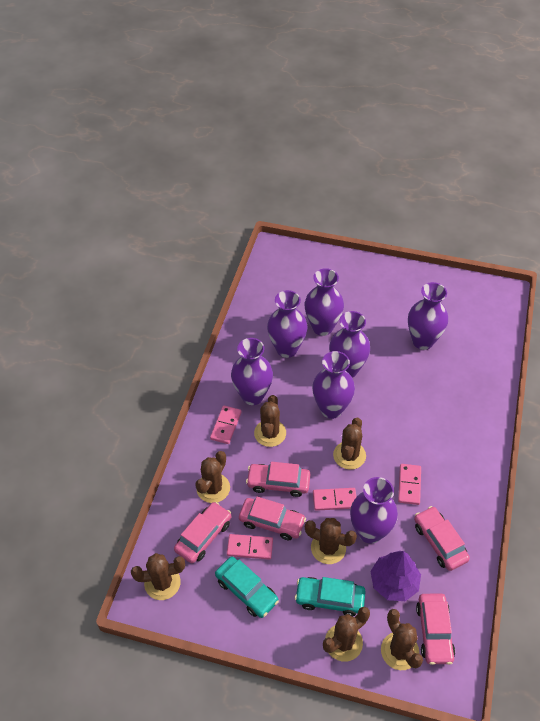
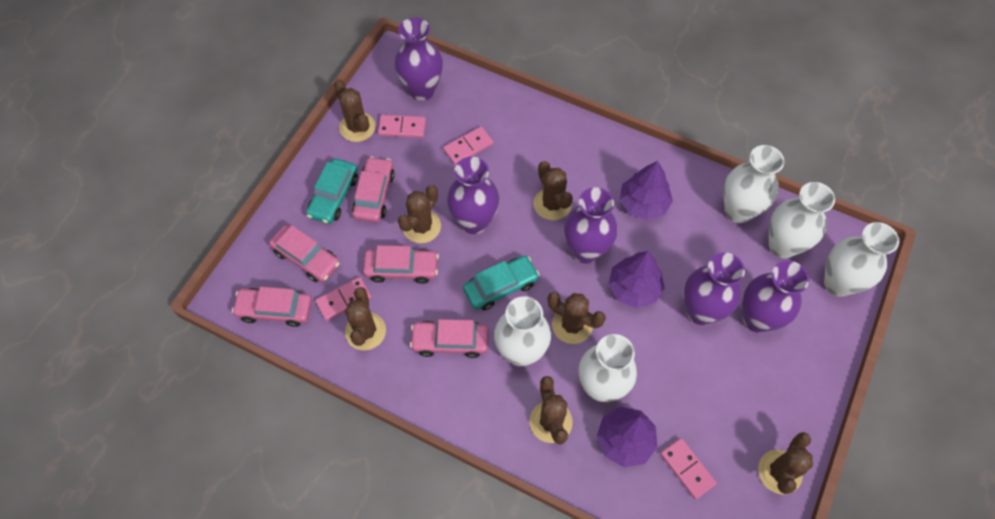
purple tree: [370,551,421,601] = 1 -> [597,407,657,467] [608,251,665,308] [620,161,673,220] = 3
purple vase: [231,338,273,405] [267,290,308,358] [305,268,344,336] [312,351,355,419] [329,311,370,378] [350,477,398,544] [408,282,448,350] = 7 -> [395,17,443,101] [447,157,499,234] [564,187,617,264] [683,252,745,325] [742,261,809,333] = 5
white vase: none = 0 -> [494,296,551,367] [579,334,637,402] [723,145,784,223] [769,182,835,258] [824,222,899,297] = 5

